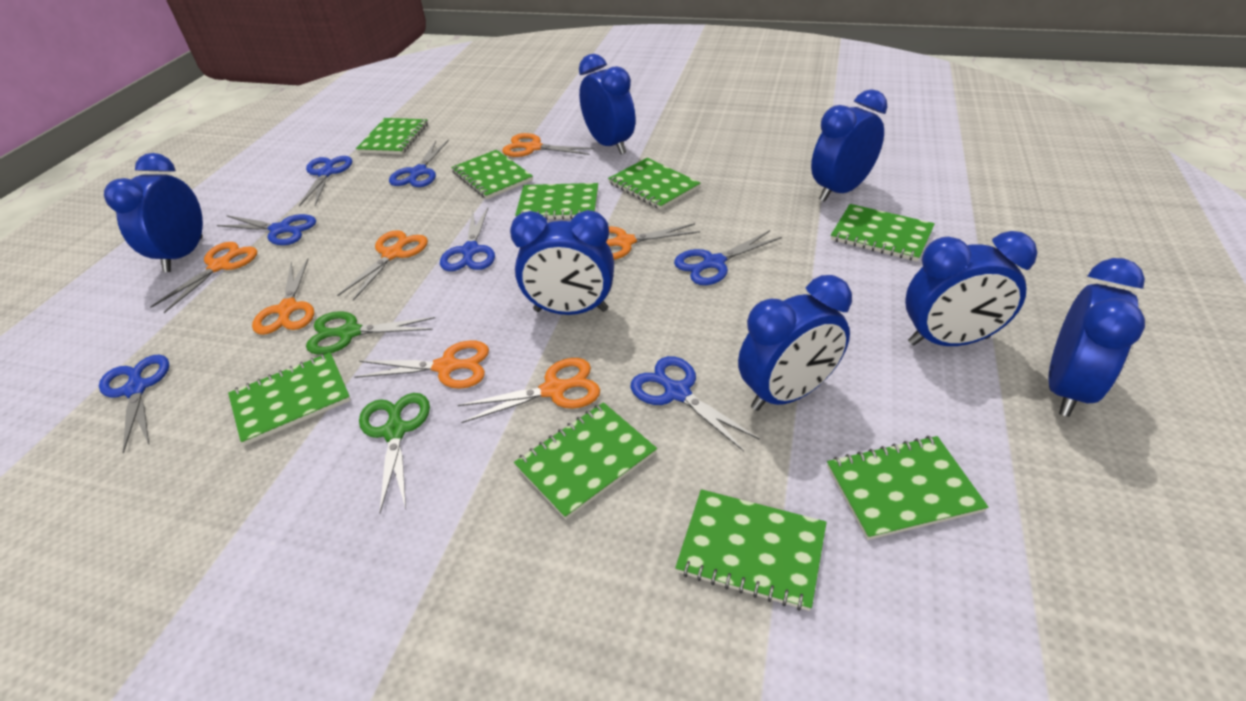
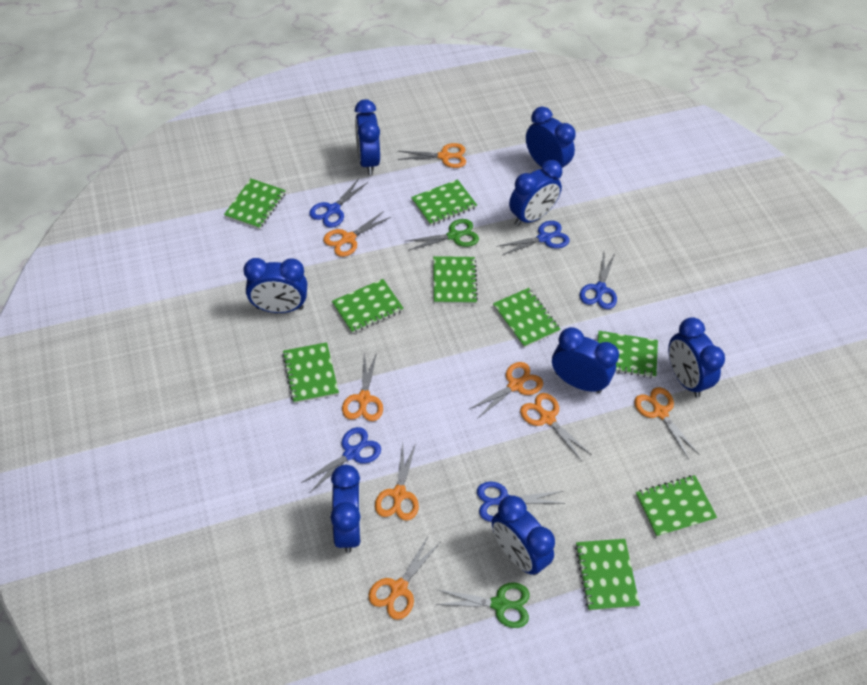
blue clock: [104,153,203,272] [510,210,614,315] [579,54,635,154] [738,275,852,411] [811,89,887,202] [905,231,1037,346] [1048,258,1145,417] = 7 -> [243,258,307,313] [331,465,361,553] [355,99,380,175] [492,496,555,575] [509,160,562,226] [526,107,576,176] [552,327,619,393] [668,317,725,398] = 8
blue scissors: [99,354,169,453] [217,214,316,245] [299,156,352,206] [389,140,449,187] [440,208,495,271] [631,356,760,451] [674,230,782,285] = 7 -> [301,427,381,492] [309,179,368,228] [477,481,563,522] [499,221,569,256] [579,252,617,309] = 5
orange scissors: [150,242,257,313] [252,258,314,335] [337,230,428,301] [354,341,489,389] [458,358,600,423] [502,133,594,157] [606,223,700,260] = 7 -> [323,211,391,257] [342,352,383,421] [368,535,440,620] [375,443,419,521] [398,143,466,168] [469,362,543,419] [520,393,592,461] [634,387,700,459] = 8

